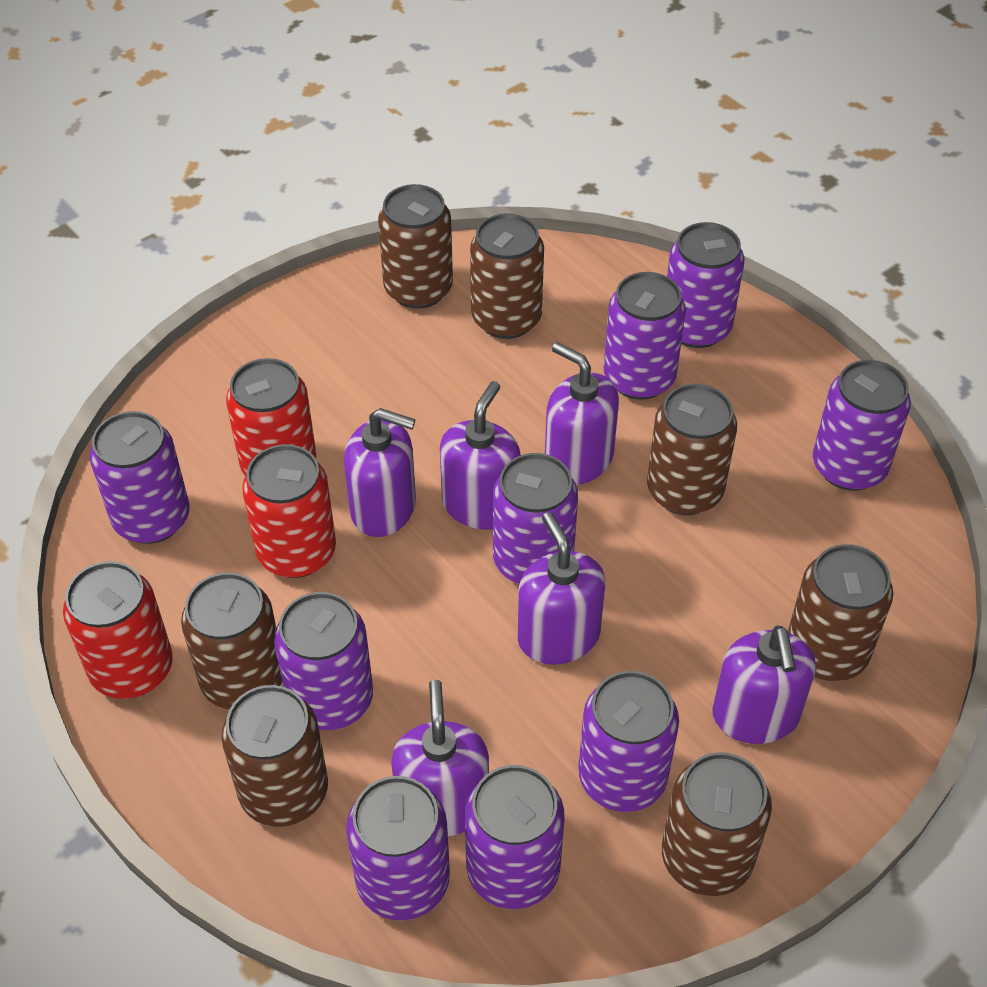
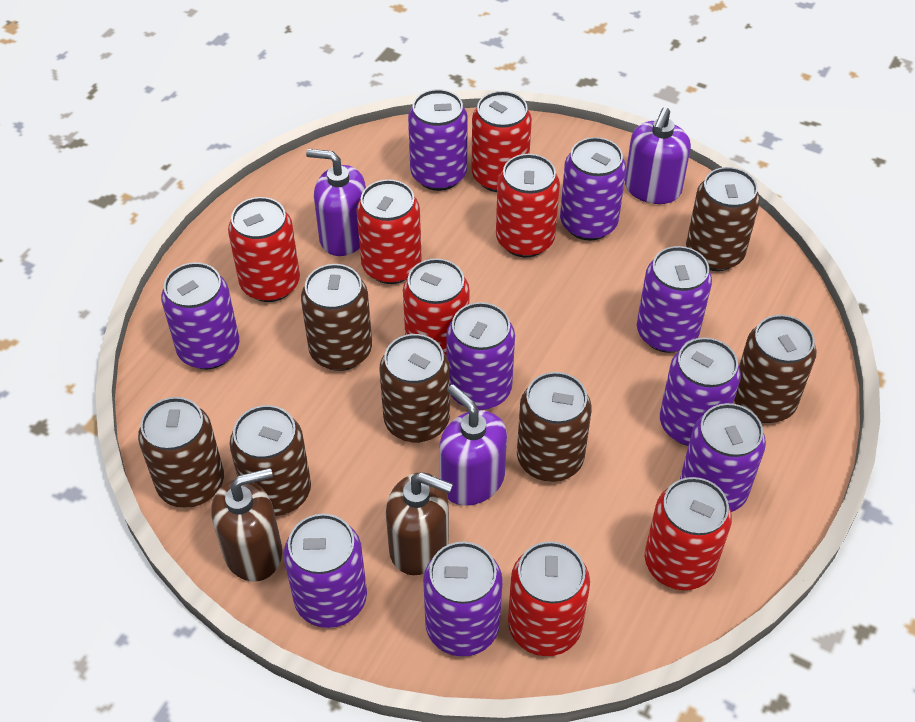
brown soap dispenser: none = 0 -> [211,468,282,581] [386,472,453,575] = 2
purple soap dispenser: [344,408,416,537] [391,680,489,836] [440,381,521,530] [517,512,605,665] [545,342,619,485] [712,625,816,744] = 6 -> [306,149,366,256] [439,385,507,506] [625,107,691,204] = 3
red can: [63,561,173,699] [226,358,316,476] [242,444,336,578] = 3 -> [228,197,300,302] [356,179,422,284] [403,258,470,356] [471,91,532,192] [496,154,560,257] [508,541,590,656] [645,477,732,590] = 7

